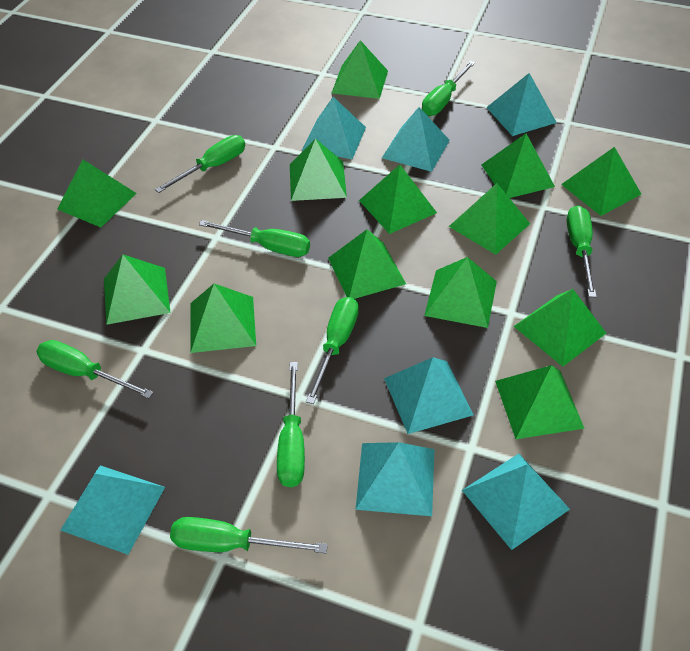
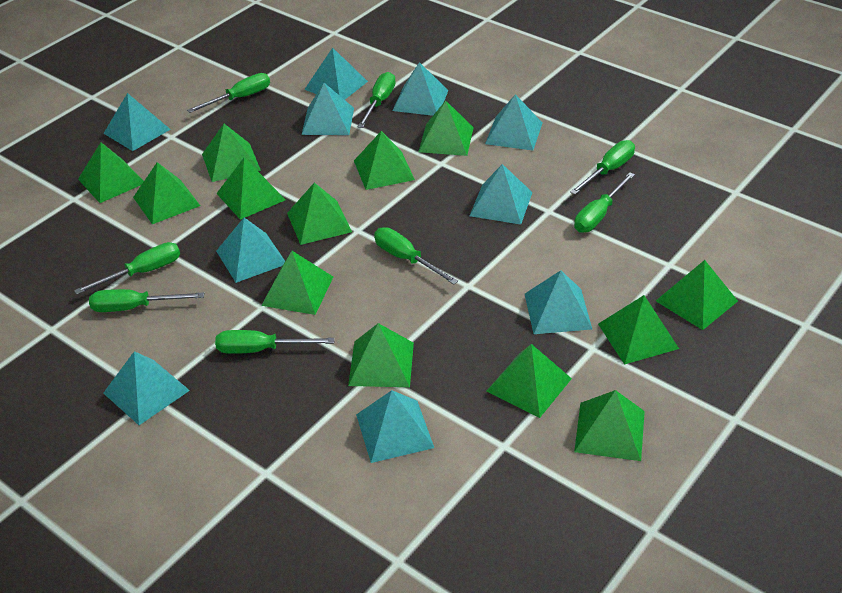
turquoise pyramid: [60,465,165,555] [302,97,366,159] [355,442,435,516] [382,107,450,172] [384,357,473,434] [462,454,570,550] [486,73,557,136] = 7 -> [103,93,171,151] [103,351,190,425] [216,218,285,283] [302,83,354,135] [304,48,368,100] [356,390,434,463] [392,62,449,116] [470,164,533,225] [485,94,542,151] [525,270,592,334] = 10

